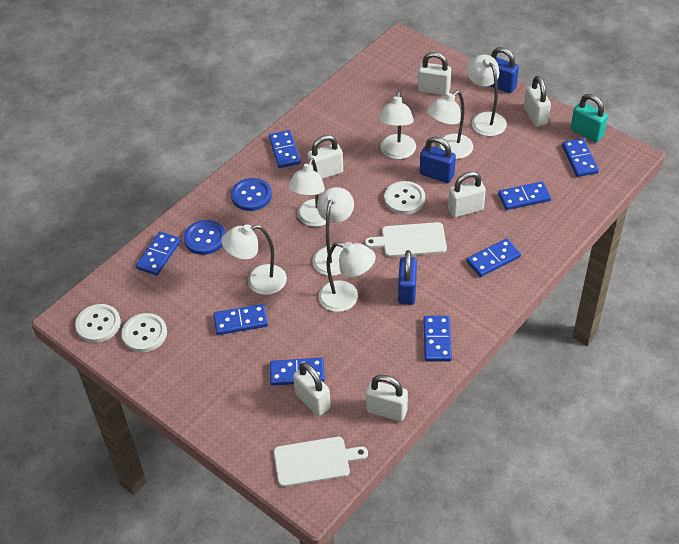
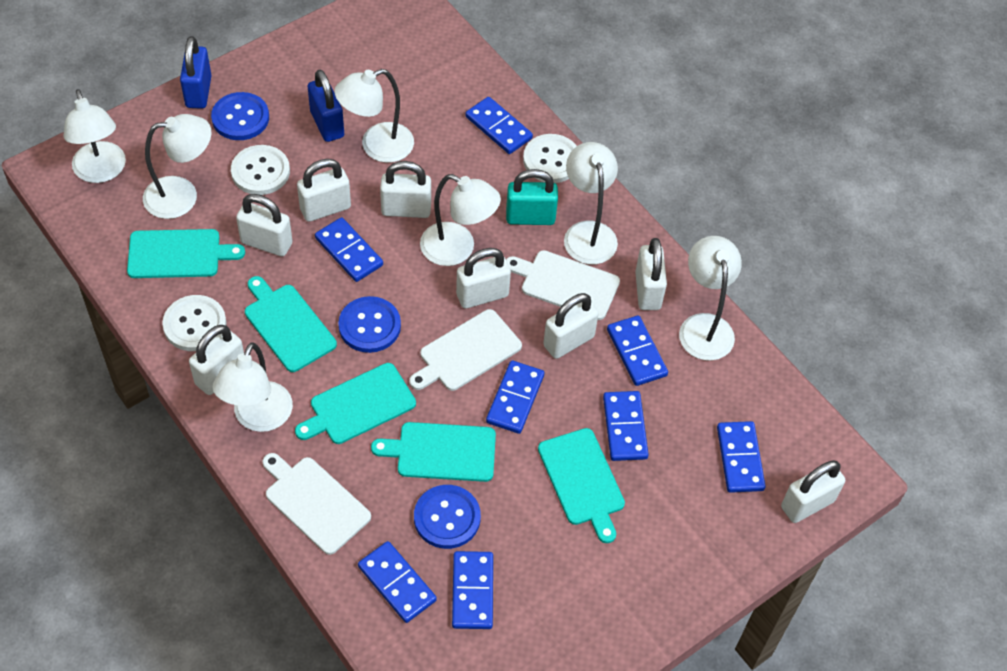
blue button: [184,220,225,255] [231,178,272,211] = 2 -> [211,92,269,140] [338,296,401,353] [414,485,481,549] = 3
blue padlock: [398,250,417,305] [420,137,456,183] [490,47,519,93] = 3 -> [180,36,212,109] [308,70,344,142] = 2
turquoise cutting board: none = 0 -> [127,229,245,278] [245,276,337,372] [295,363,416,444] [371,422,496,482] [538,428,625,543] = 5
white cutting board: [274,437,368,487] [365,222,447,257] = 2 -> [262,453,371,555] [410,309,522,391] [506,250,620,320] = 3
white padlock: [293,362,331,416] [307,135,343,179] [366,375,408,421] [418,52,451,96] [448,171,486,218] [524,76,551,127] = 6 -> [189,325,244,395] [236,194,292,257] [297,159,351,222] [380,161,431,218] [456,248,511,309] [543,293,599,359] [635,238,667,310] [781,460,845,523] = 8

